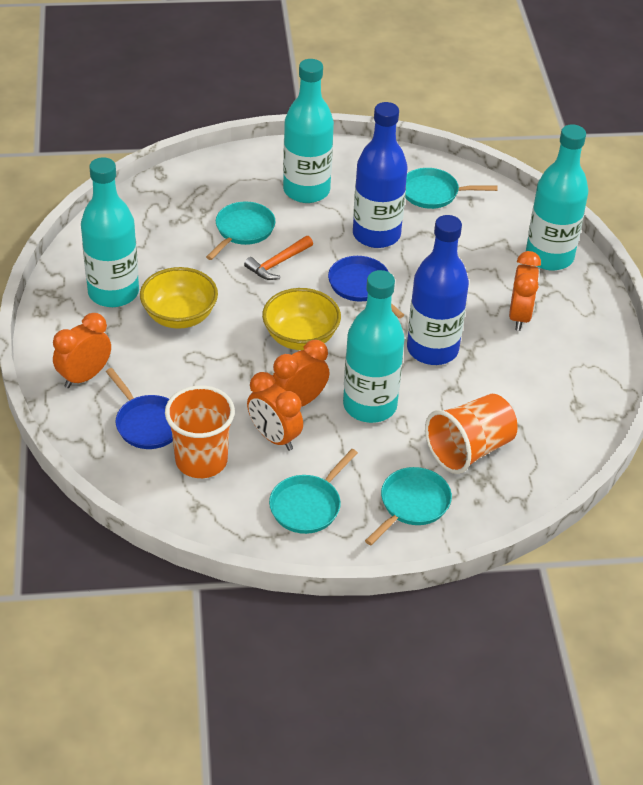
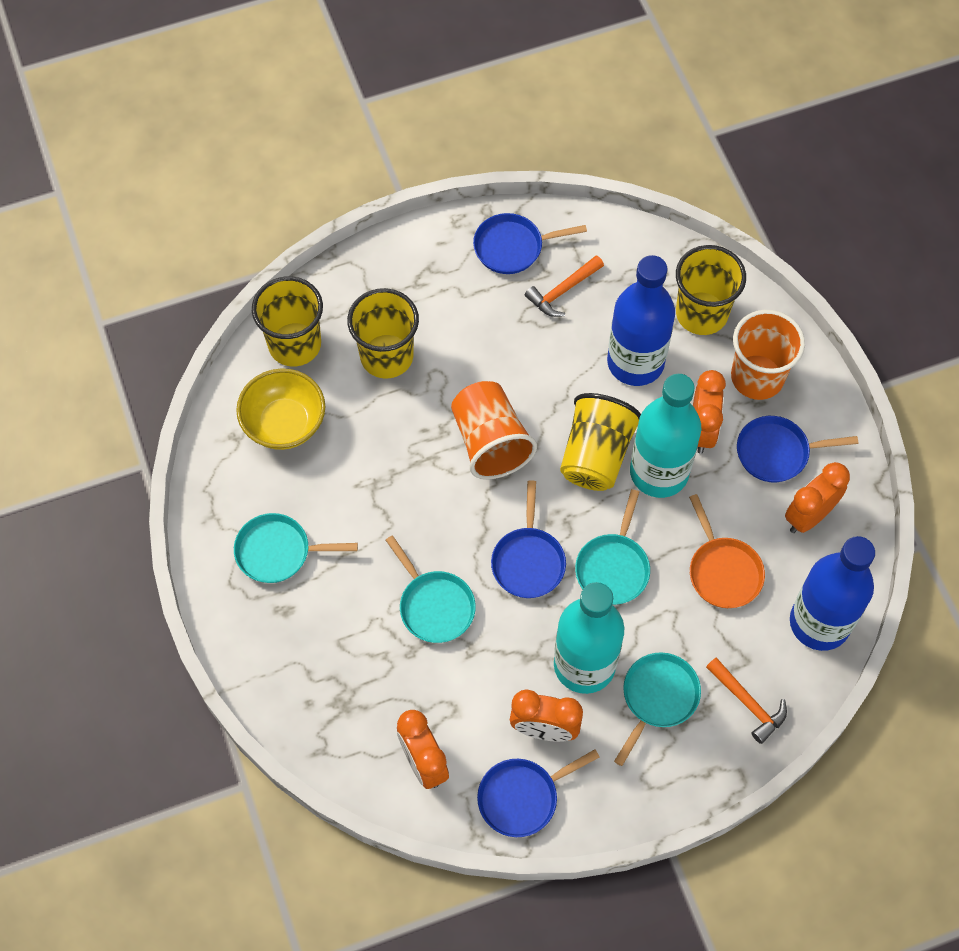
blue pan: [106,368,173,449] [328,256,404,318] = 2 -> [473,213,587,274] [477,749,600,837] [491,480,566,598] [737,416,858,482] = 4
orange hammer: [244,236,313,280] = 1 -> [525,255,604,317] [706,657,787,744] = 2
orange pan: none = 0 -> [689,494,765,608] = 1
turquoise bottle: [81,157,139,307] [283,59,334,203] [343,270,405,423] [526,124,589,271] = 4 -> [554,582,624,694] [630,374,701,498] = 2
yellow bowl: [140,267,218,329] [262,288,341,350] = 2 -> [236,368,325,450] = 1
yellow cup: none = 0 -> [252,276,323,366] [347,288,419,379] [560,393,641,491] [676,245,746,335] = 4

